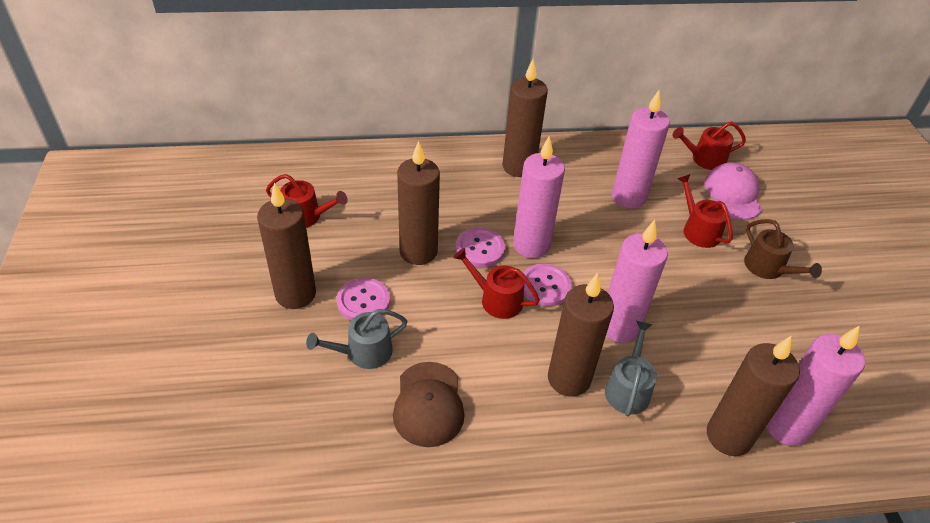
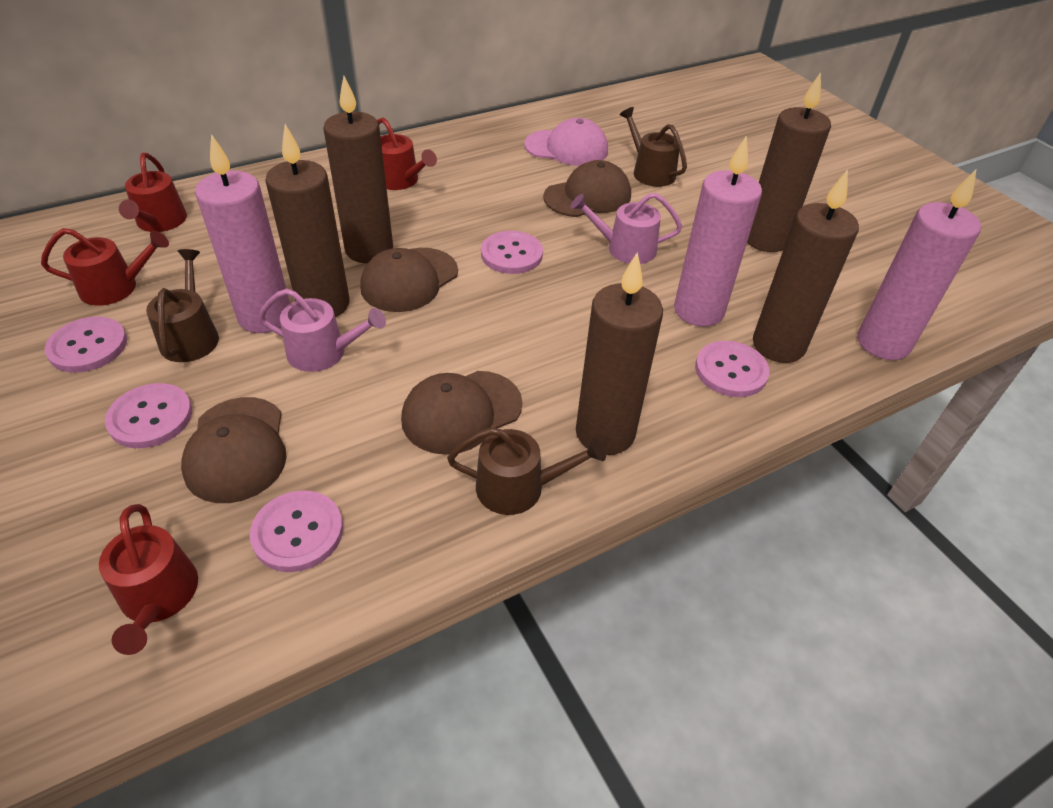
brown cap: [393,362,465,447] = 1 -> [181,397,287,503] [360,248,458,312] [401,371,522,455] [543,160,631,217] = 4
brown watering can: [744,219,822,279] = 1 -> [146,249,219,362] [447,427,606,515] [619,107,687,187] = 3
grey watering can: [306,309,407,369] [605,321,657,416] = 2 -> none = 0
pink button: [337,277,390,320] [456,228,505,267] [523,264,572,306] = 3 -> [45,317,127,373] [105,383,192,448] [250,490,343,572] [481,231,543,274] [695,341,769,397] = 5
pink candle: [513,136,565,258] [606,220,668,343] [612,90,670,209] [766,325,865,446] = 4 -> [195,134,290,333] [674,135,762,327] [858,170,981,360] = 3
pink watering can: none = 0 -> [258,289,386,372] [570,193,682,264] = 2

